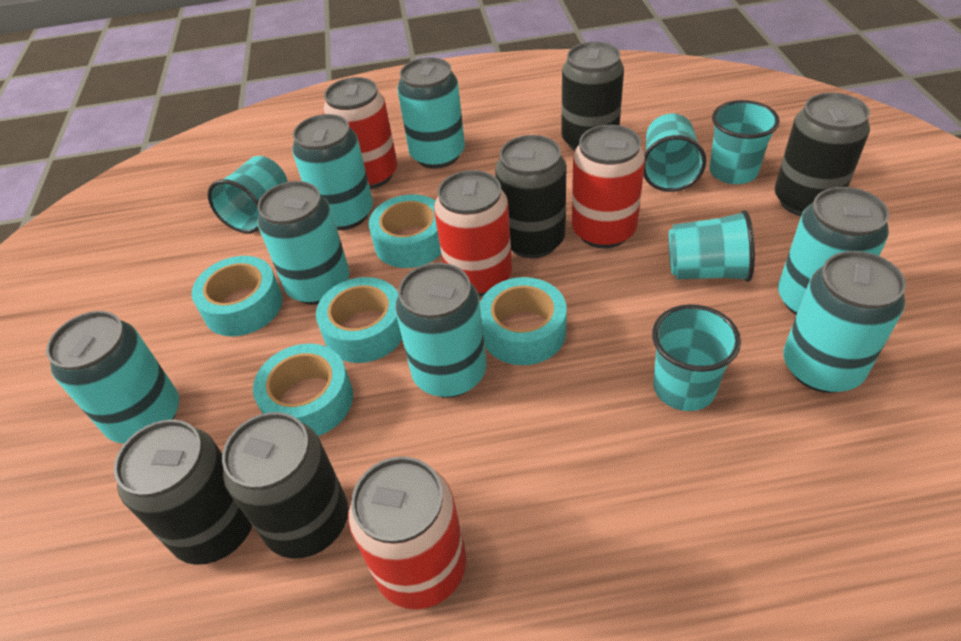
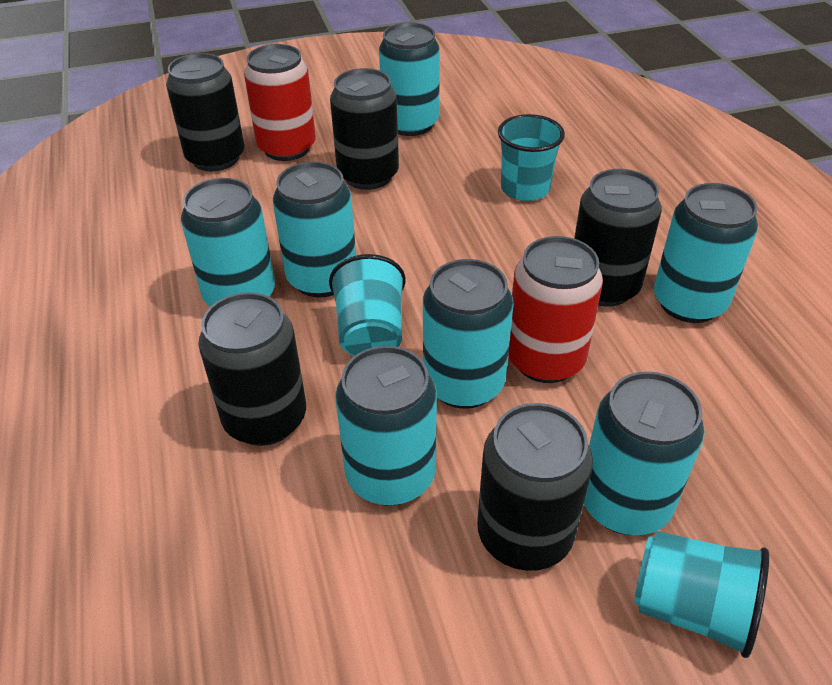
red can: [323,77,397,189] [349,457,466,609] [434,170,512,296] [572,125,645,248] = 4 -> [244,44,316,161] [508,236,603,383] = 2
turquoise cup: [207,156,288,233] [643,114,706,192] [652,304,741,411] [669,210,755,282] [709,100,780,184] = 5 -> [329,254,406,356] [498,114,565,201] [634,531,769,658] = 3
turquoise tape: [192,256,283,336] [253,344,353,436] [316,277,402,363] [369,194,441,268] [480,277,567,365] = 5 -> none = 0

